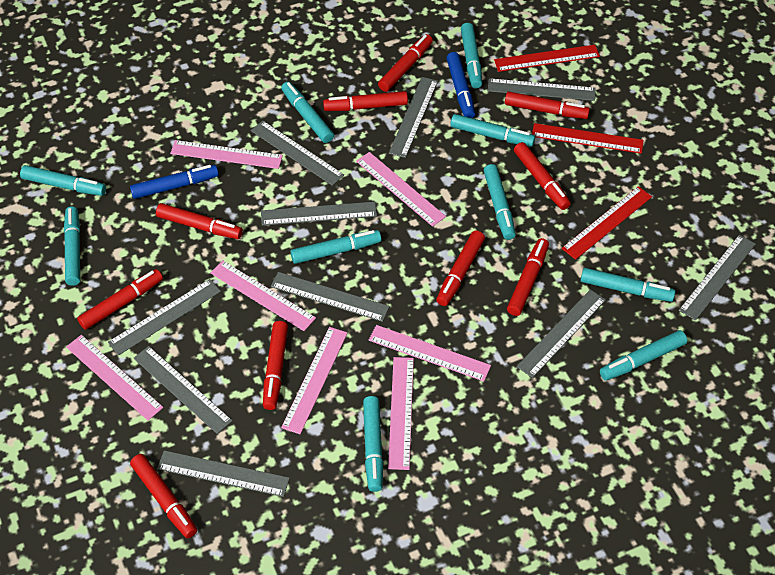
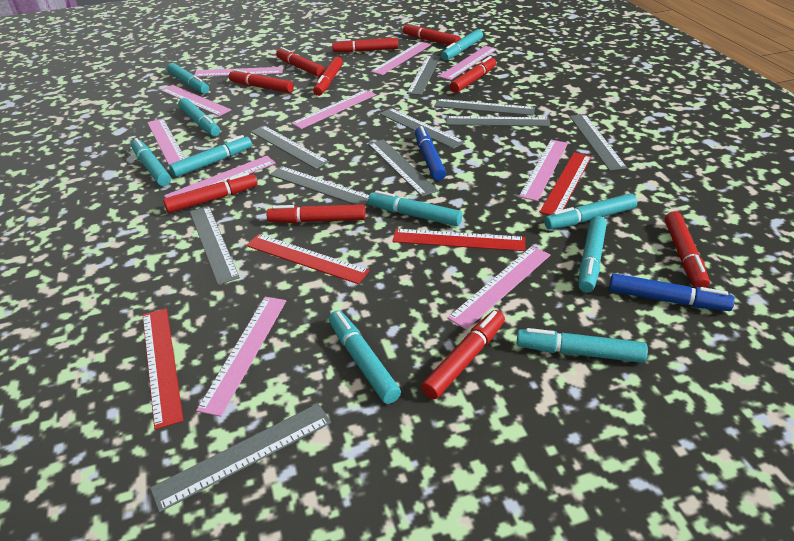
pink ruler: [66,335,163,421] [170,140,283,169] [210,260,316,331] [281,327,348,434] [356,152,446,227] [369,325,491,381] [388,357,414,470] = 7 -> [147,118,185,165] [161,85,231,116] [164,156,276,198] [195,67,284,77] [196,297,286,417] [291,90,376,129] [371,41,431,75] [438,46,497,80] [447,246,550,330] [519,140,568,201] = 10
red ruler: [494,45,600,72] [532,123,644,154] [562,186,652,260] = 3 -> [143,308,183,429] [246,234,370,284] [392,229,525,251] [540,152,592,215] = 4

